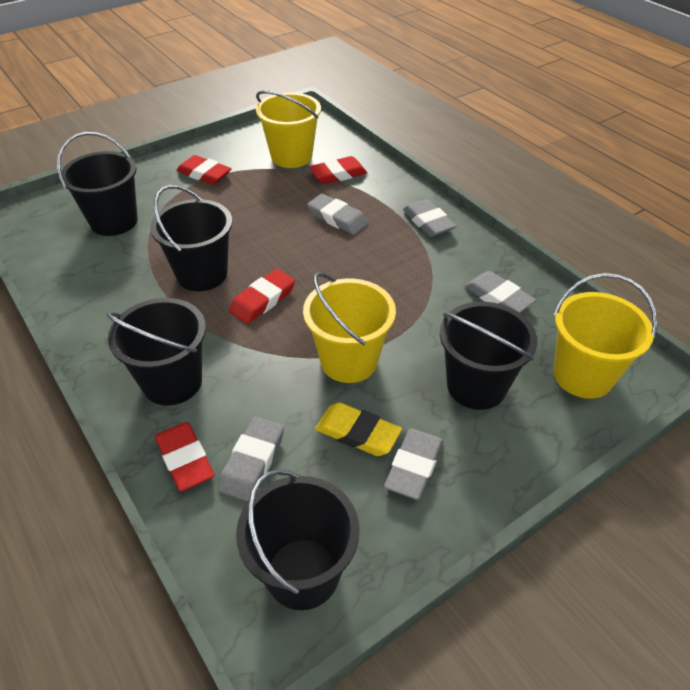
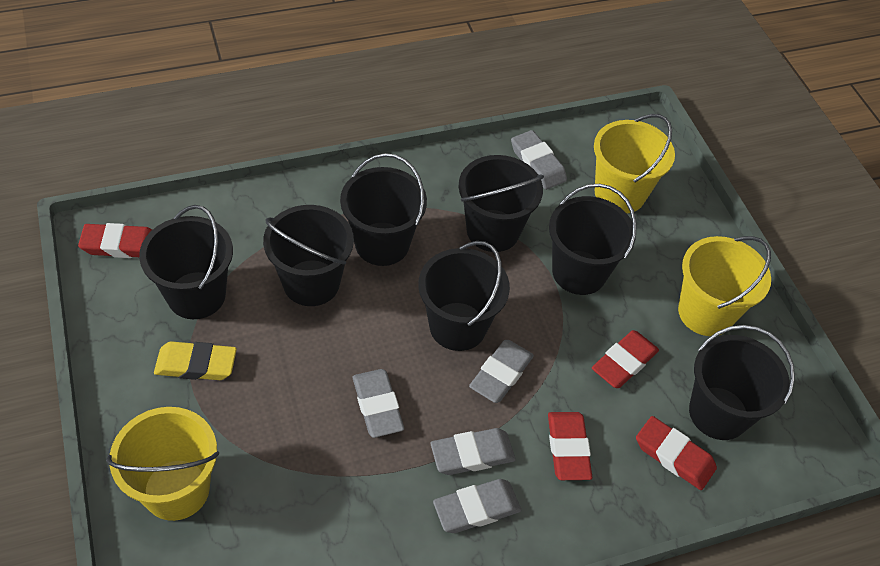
black bucket: [57,132,138,236] [107,298,206,406] [150,185,233,291] [236,469,360,610] [440,302,538,410] = 5 -> [139,205,233,319] [263,205,354,306] [340,153,427,266] [418,241,510,351] [459,155,544,252] [549,184,637,295] [689,325,795,440] = 7

